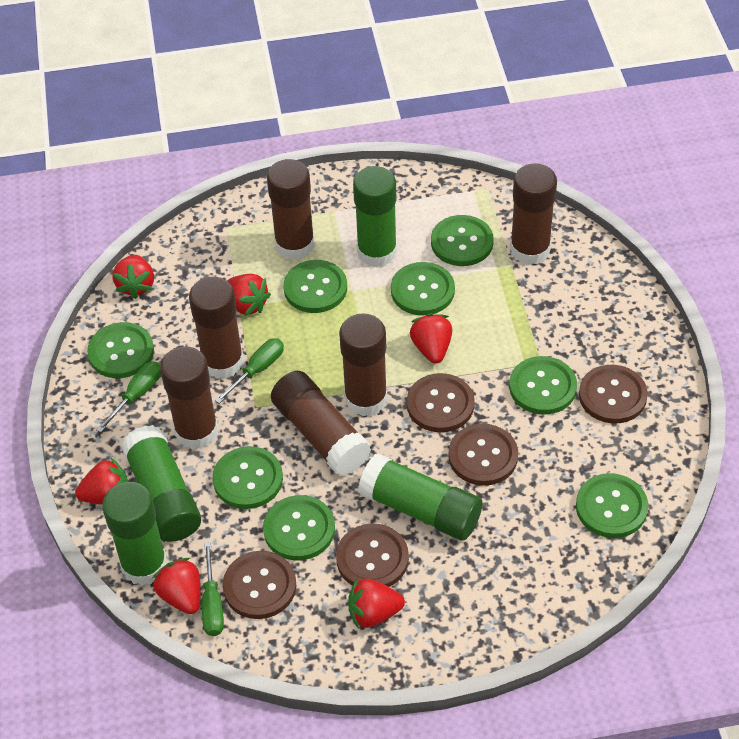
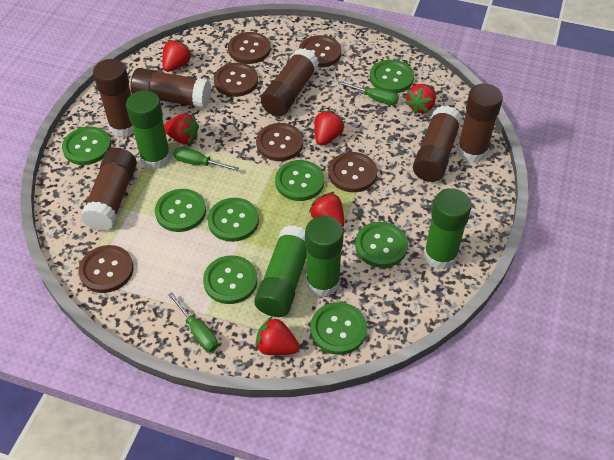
brown button: [223,551,296,619] [336,523,409,587] [407,373,475,432] [448,424,518,486] [579,365,648,423] = 5 -> [78,245,134,293] [214,63,258,97] [228,32,271,64] [256,123,303,161] [299,35,342,68] [328,152,377,192] = 6

